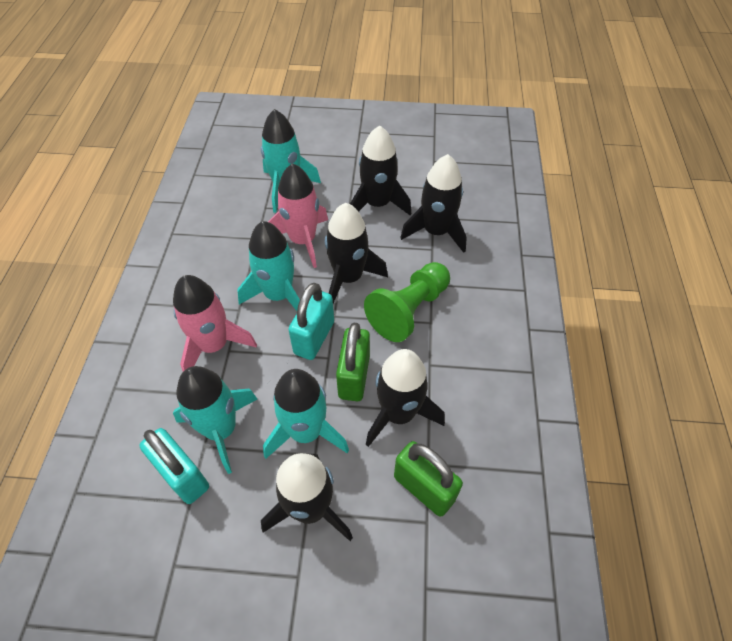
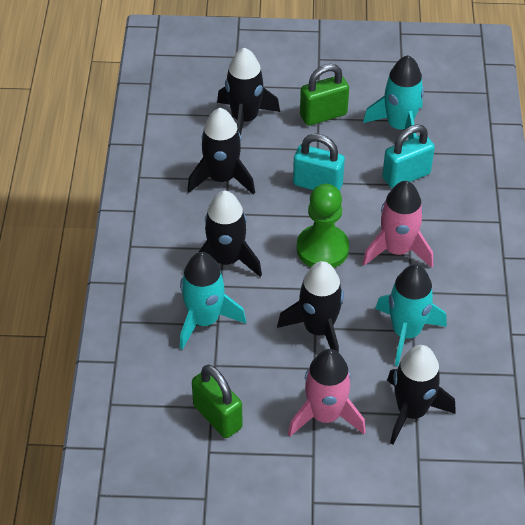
turquoise rocket: [173,366,257,474] [237,221,300,311] [261,109,321,213] [263,369,349,459] = 4 -> [180,252,246,350] [363,55,424,139] [375,264,447,366] = 3

